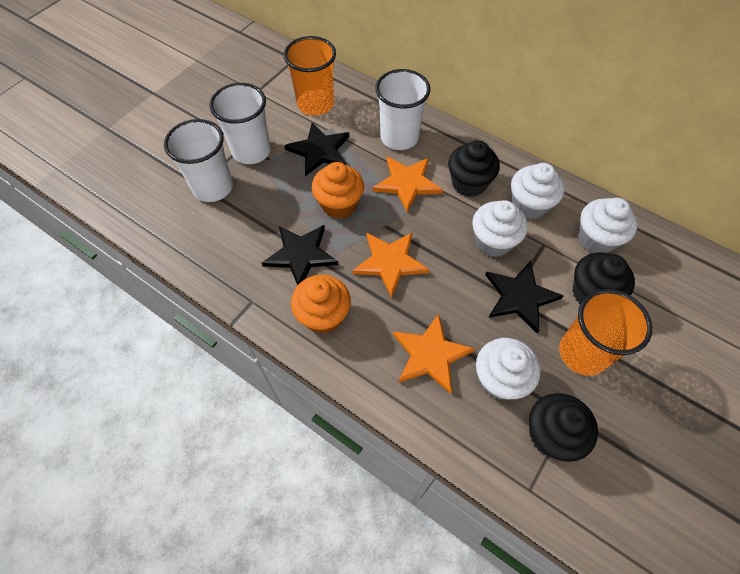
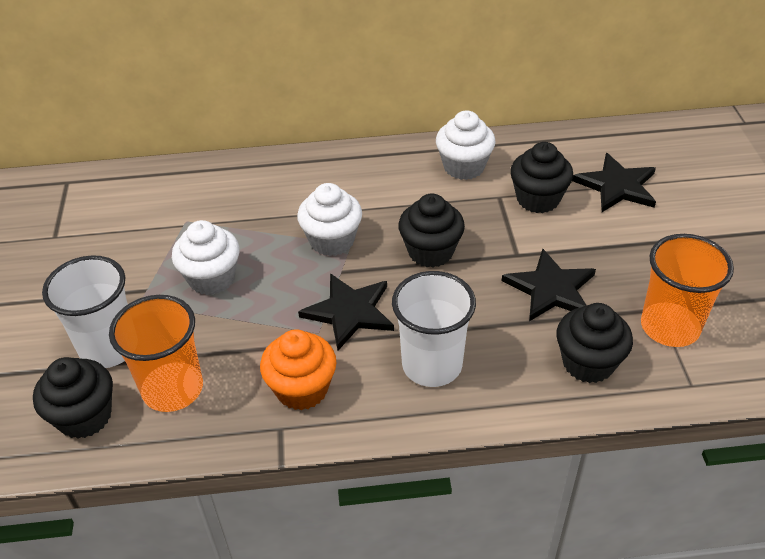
black cupcake: [448,140,500,197] [529,393,598,462] [573,252,635,304] = 3 -> [33,357,113,439] [398,193,465,268] [510,142,574,213] [556,303,633,383] = 4
orange cupcake: [291,275,351,334] [312,162,364,219] = 2 -> [260,329,336,410] = 1
orange star: [352,233,430,298] [372,157,443,212] [393,313,475,394] = 3 -> none = 0
white cup: [164,119,233,202] [209,83,271,164] [375,69,431,150] = 3 -> [42,255,128,368] [392,271,476,387] = 2
white cupcake: [472,200,528,257] [476,338,541,400] [511,163,565,220] [578,198,638,253] = 4 -> [172,220,240,295] [297,183,362,256] [436,110,496,180] = 3

